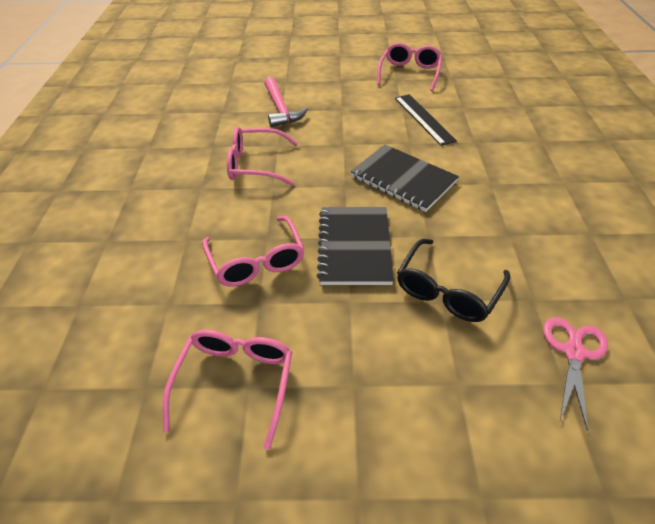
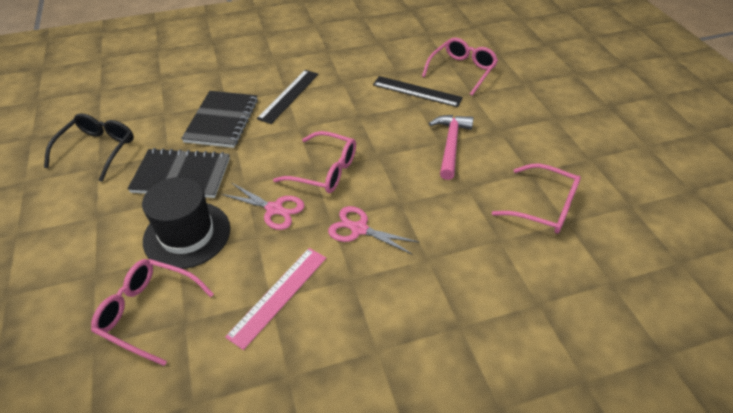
black hat: none = 0 -> [142,177,230,269] = 1
black ruler: [395,94,457,146] = 1 -> [257,70,319,124] [373,76,463,107] = 2
pink ruler: none = 0 -> [225,248,326,350] = 1
pink scissors: [543,317,608,431] = 1 -> [221,183,304,230] [328,206,420,255] = 2

